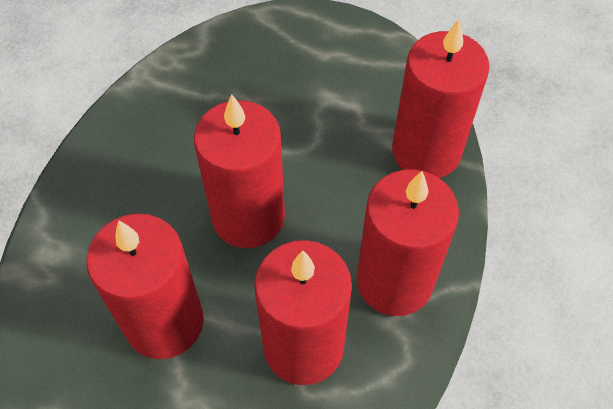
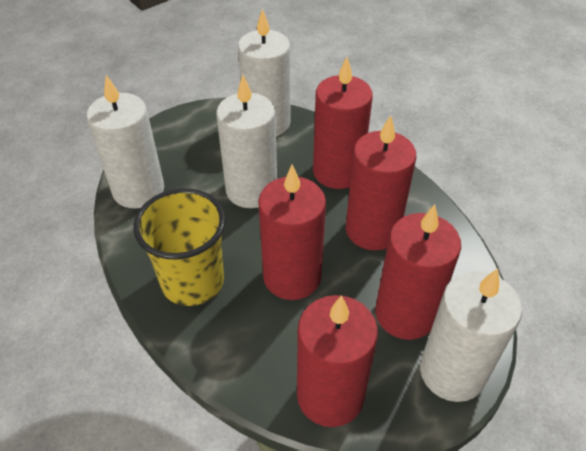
white candle: none = 0 -> [87,75,164,209] [216,75,277,208] [238,9,290,137] [420,268,522,402] = 4
yellow cup: none = 0 -> [134,188,226,306] = 1

